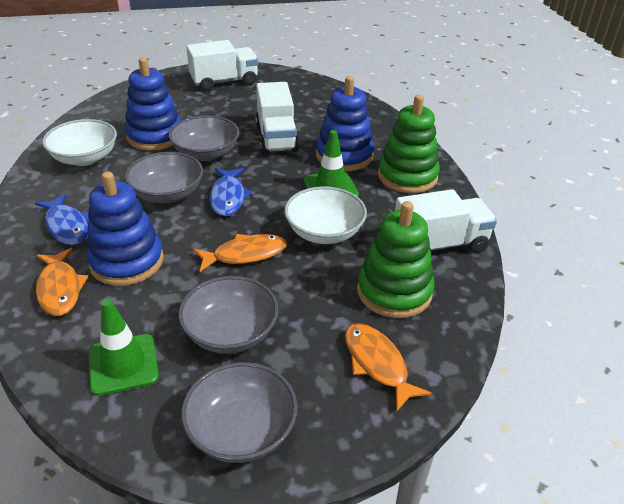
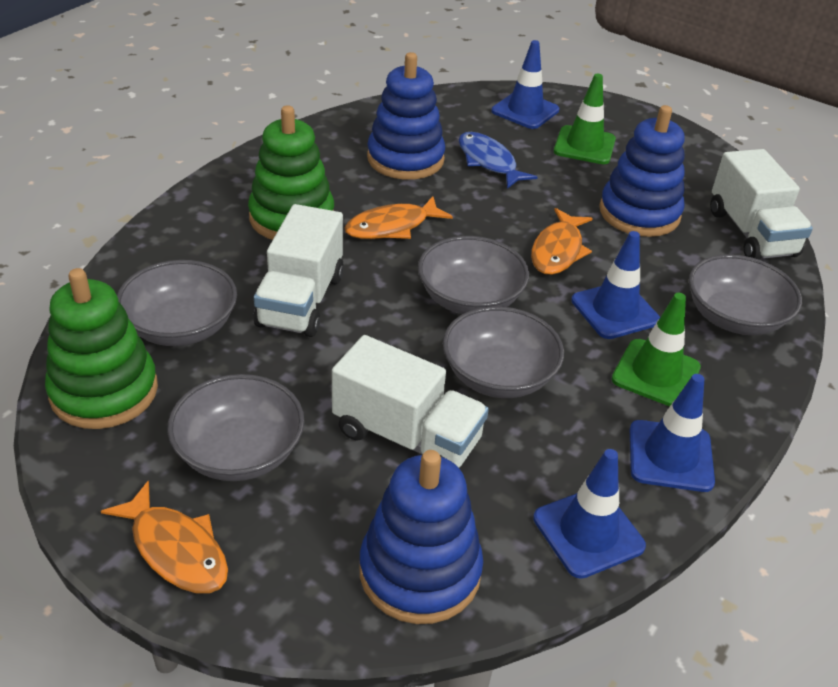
blue fish: [35,193,89,245] [209,168,252,216] = 2 -> [459,132,537,189] = 1
blue traffic cone: none = 0 -> [491,40,560,129] [533,449,646,579] [571,231,660,339] [630,374,715,492] = 4
grey bowl: [125,152,203,203] [169,115,240,161] [178,276,279,354] [181,362,298,463] = 4 -> [117,260,237,346] [167,374,304,481] [418,236,529,314] [443,306,564,398] [689,254,802,335] = 5
white bowl: [42,119,117,166] [284,186,367,244] = 2 -> none = 0

